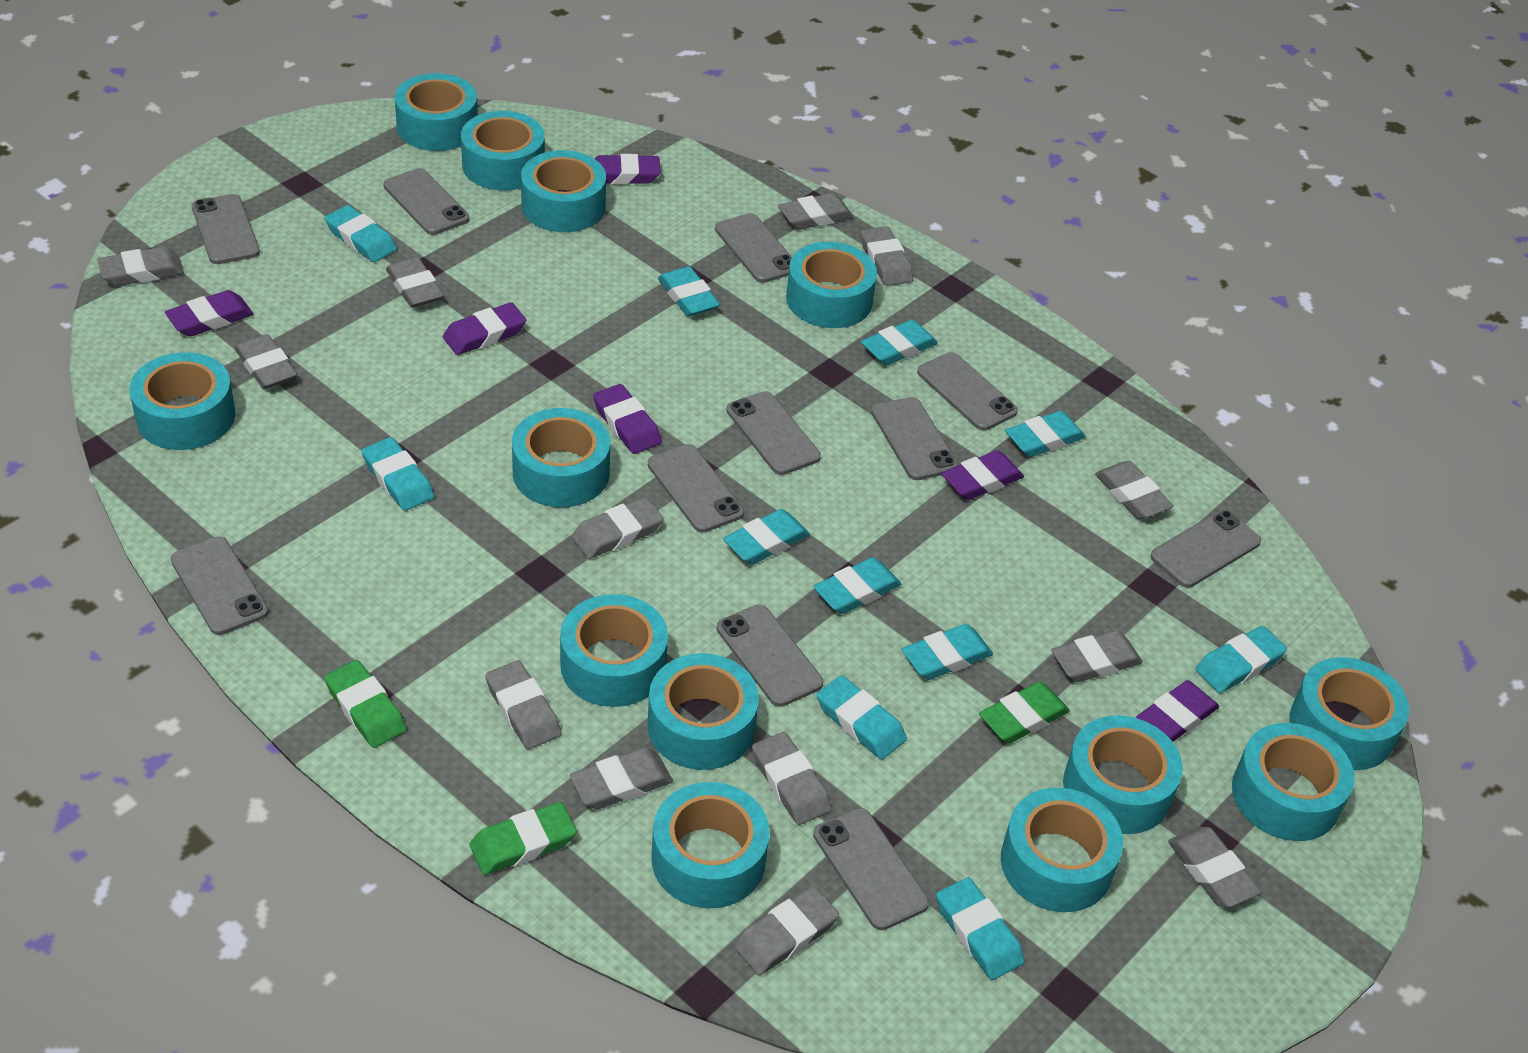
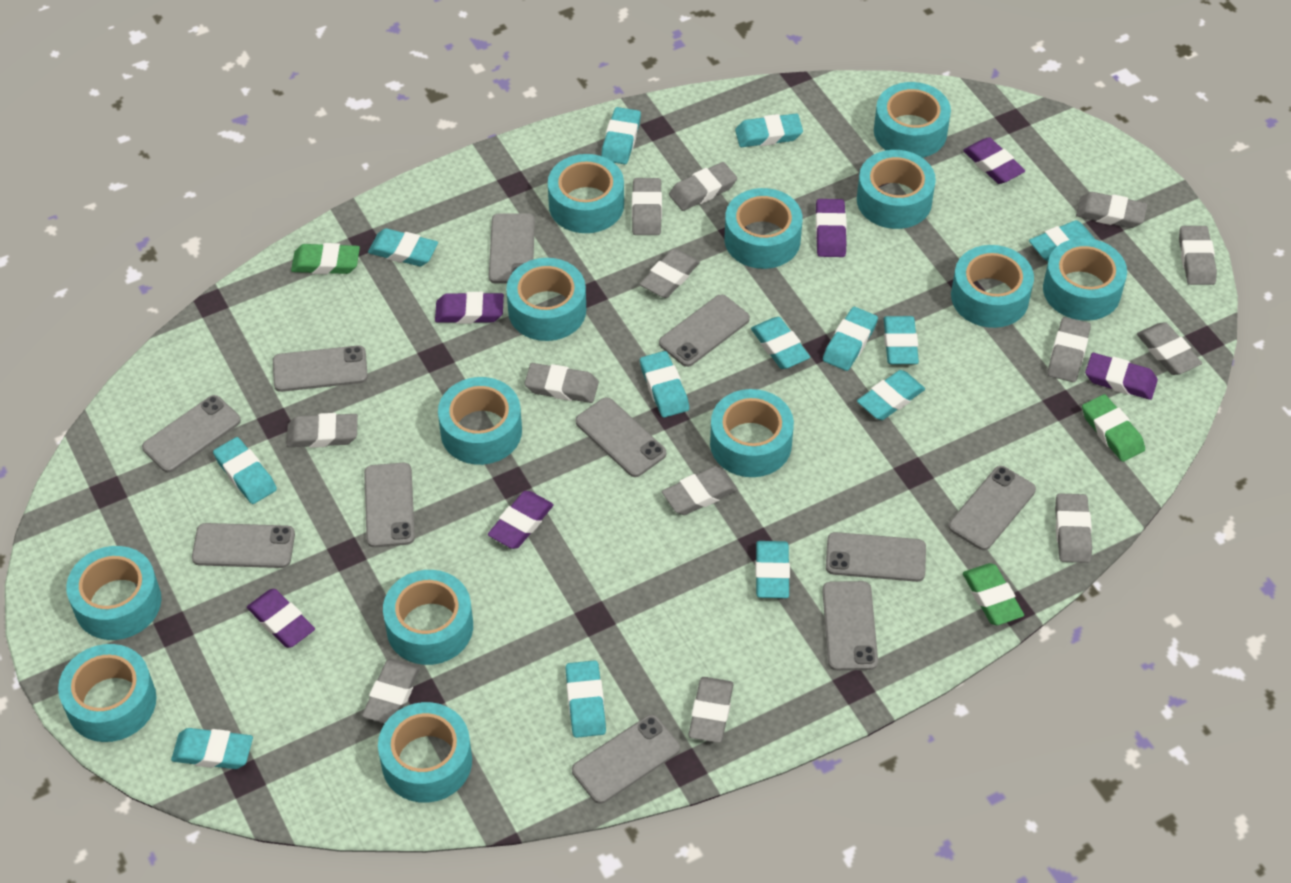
turquoise eraser: [325,205,397,262] [362,437,434,511] [658,266,720,317] [723,509,810,565] [813,557,901,614] [817,675,907,759] [861,320,938,365] [901,624,993,680] [936,877,1024,980] [1005,411,1086,457] [1196,626,1287,693] = 11 -> [171,728,253,769] [213,437,277,504] [368,228,438,266] [565,660,606,738] [601,107,641,164] [640,351,689,418] [735,114,803,147] [751,317,810,369] [755,541,790,598] [823,307,878,371] [857,370,925,420] [884,316,919,364] [1029,220,1096,262] = 13

